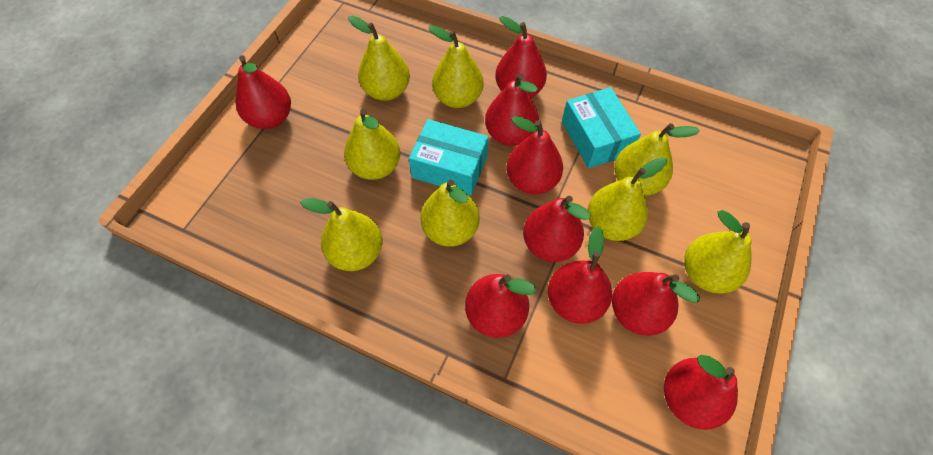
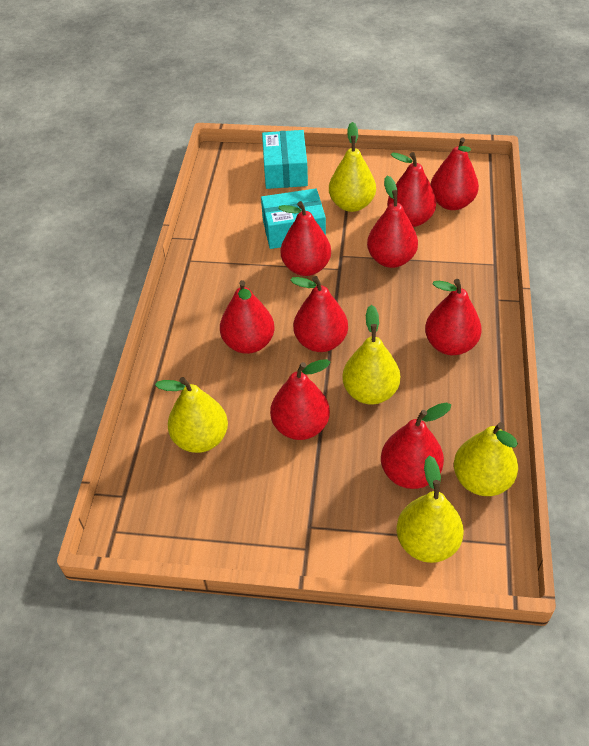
yellow pear: [300,198,382,271] [344,109,400,180] [348,16,410,101] [420,179,479,247] [429,25,484,108] [587,157,667,241] [614,123,700,196] [684,210,752,293] = 8 -> [155,377,228,453] [329,122,376,212] [342,305,400,405] [396,456,464,563] [454,422,518,496] = 5

